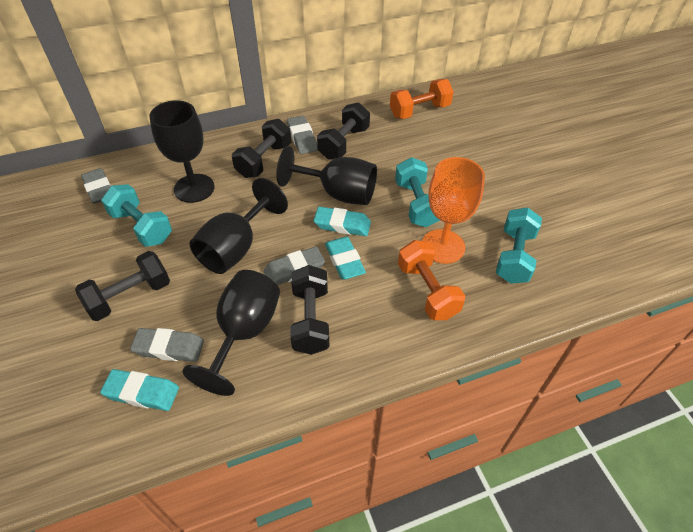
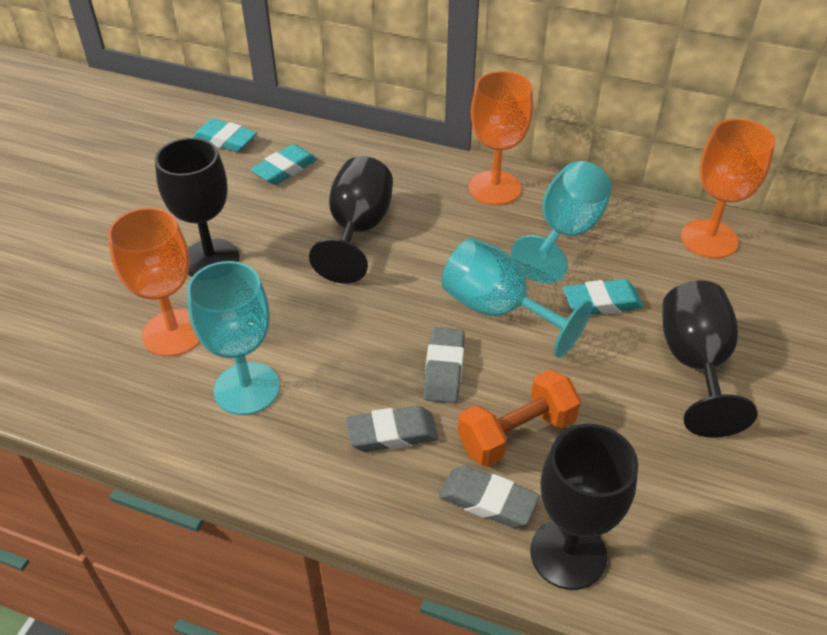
black dumbbell: [75,251,170,321] [232,119,291,178] [290,265,330,355] [317,102,370,160] = 4 -> none = 0
grey eraser: [81,168,111,204] [130,328,204,362] [264,246,325,285] [287,116,318,154] = 4 -> [346,406,438,452] [423,327,465,403] [439,466,539,528] = 3
orange dumbbell: [390,79,454,119] [398,240,465,320] = 2 -> [458,370,581,467] = 1
orange goblet: [422,157,485,264] = 1 -> [108,207,200,357] [469,71,533,205] [681,119,776,259] = 3
turquoise dumbbell: [101,184,172,247] [395,157,440,227] [496,207,542,284] = 3 -> none = 0
turquoise goblet: none = 0 -> [187,261,280,415] [441,238,592,358] [511,161,612,283] = 3

